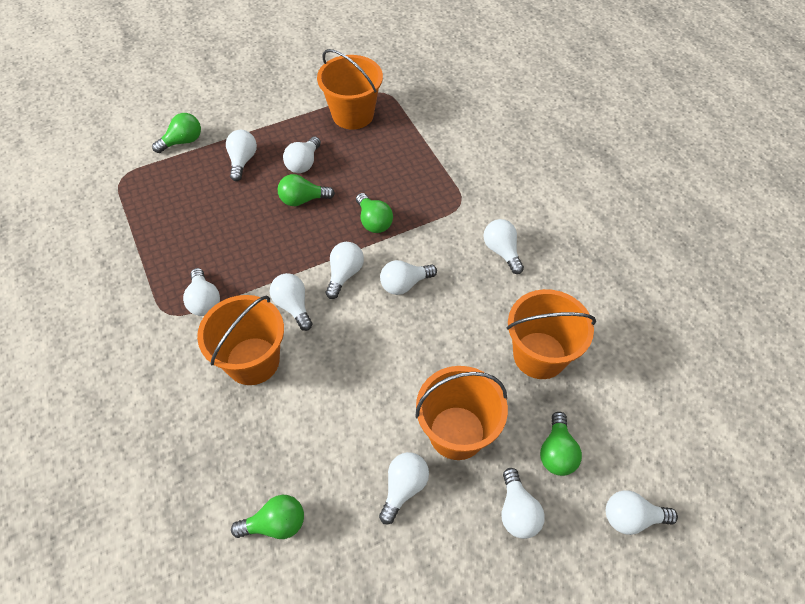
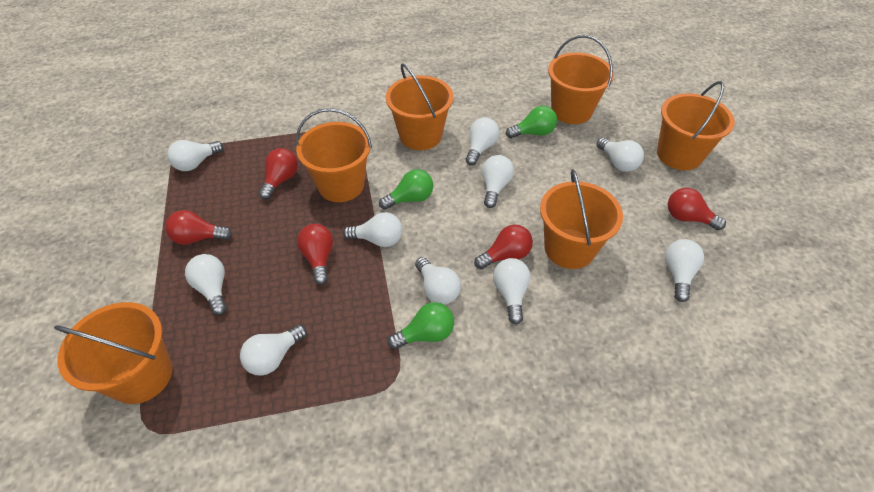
green light bulb: [152,113,201,153] [231,495,304,539] [278,174,335,206] [356,193,393,233] [540,412,582,476] = 5 -> [379,169,433,210] [388,302,454,349] [506,106,557,138] = 3
orange bucket: [197,295,284,385] [317,49,383,129] [415,366,508,460] [507,289,596,379] = 4 -> [54,302,173,404] [296,108,372,202] [386,63,453,150] [540,169,623,269] [548,35,614,124] [657,81,735,170] = 6
red light bulb: none = 0 -> [165,210,232,245] [259,148,298,200] [297,224,333,285] [474,225,533,269] [668,188,726,230] = 5

